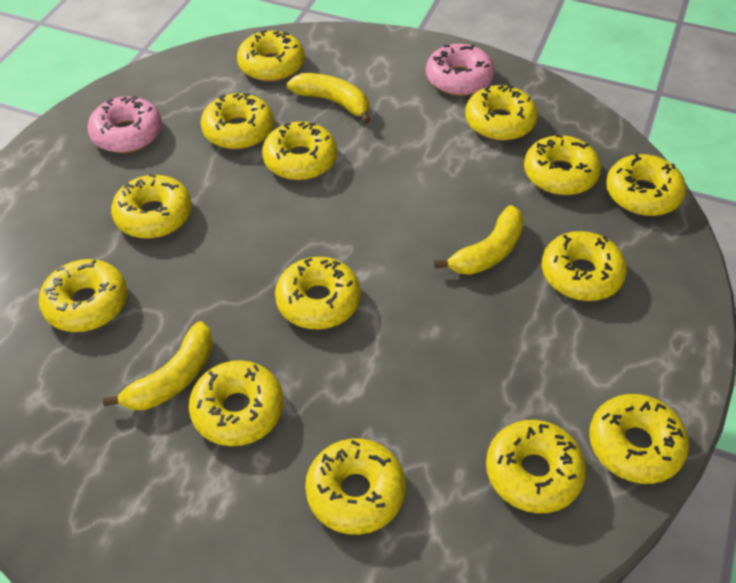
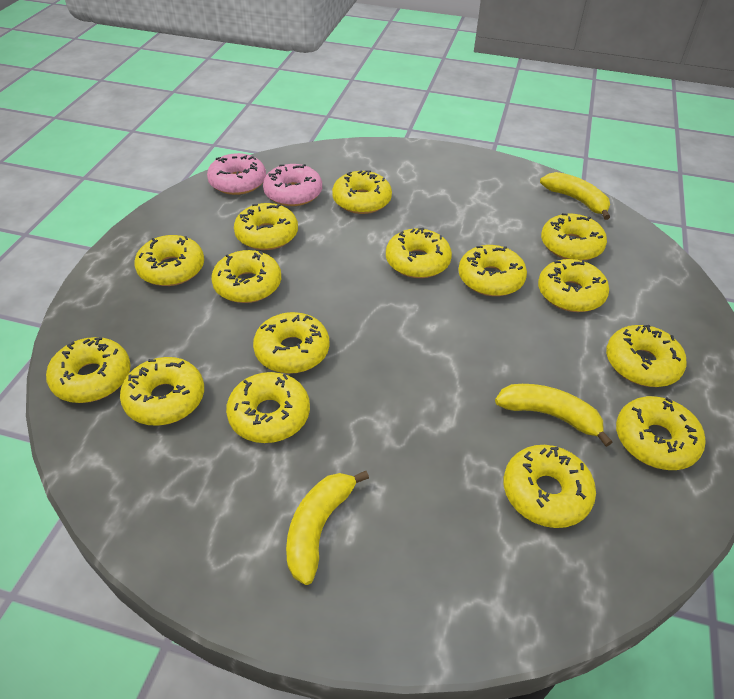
yellow donut: [39,259,128,332] [111,174,192,239] [189,360,284,446] [201,93,274,149] [237,30,305,82] [262,121,337,180] [275,257,361,329] [305,438,406,535] [465,85,538,141] [486,420,587,513] [524,134,601,195] [542,231,627,301] [589,394,689,484] [606,154,686,216] = 14 -> [46,337,131,403] [120,357,204,426] [134,235,204,286] [211,250,281,303] [226,372,310,443] [234,203,298,250] [253,312,330,374] [332,170,392,214] [386,228,452,278] [458,245,527,296] [504,445,596,528] [538,259,609,312] [541,213,607,261] [606,325,687,387] [616,396,706,470] = 15

